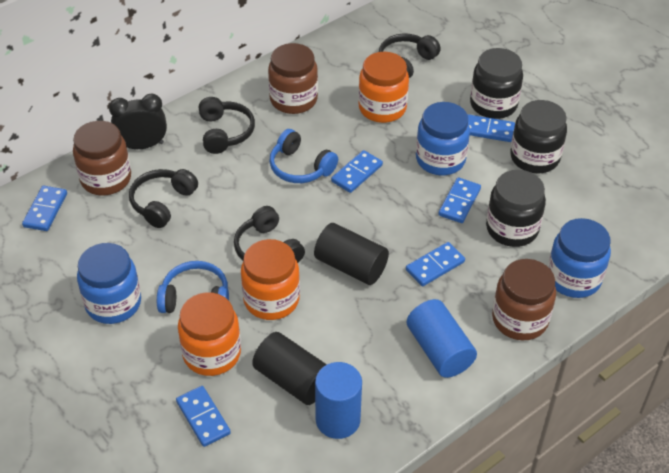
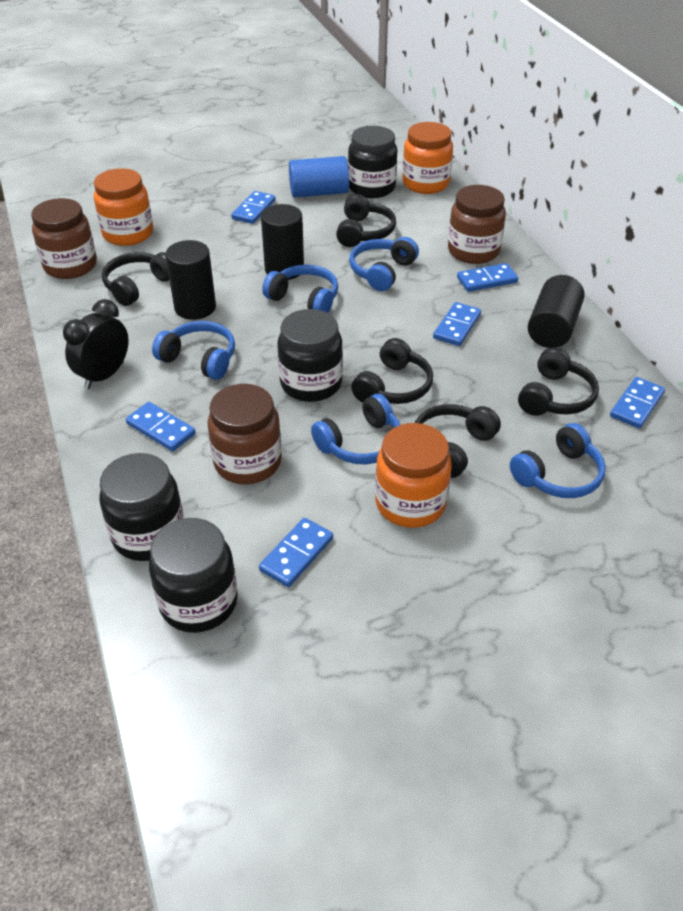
black cylinder: [252,332,327,405] [314,223,389,285] = 2 -> [165,240,216,320] [261,204,304,280] [528,275,585,348] = 3
black headphones: [129,169,198,228] [199,97,255,154] [234,206,305,263] [379,33,441,78] = 4 -> [102,252,169,306] [336,194,396,247] [351,338,433,404] [415,404,501,478] [518,347,599,416] = 5
black jar: [470,48,523,119] [486,170,546,247] [510,100,567,174] = 3 -> [99,453,184,561] [149,518,238,633] [277,309,343,402] [348,126,397,198] = 4
blue cylinder: [315,362,362,439] [406,299,477,378] = 2 -> [289,156,349,198] = 1
blue headphones: [157,261,229,313] [269,129,338,183] = 2 -> [152,321,235,380] [262,264,338,313] [311,394,400,464] [349,237,419,291] [510,423,606,498] = 5
blue jar: [77,243,141,324] [416,102,470,175] [548,218,611,298] = 3 -> none = 0

